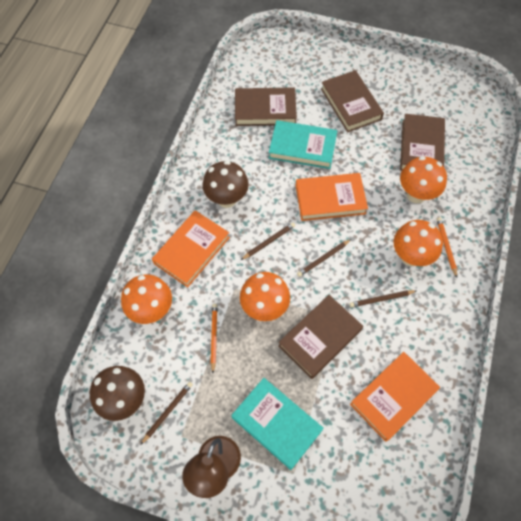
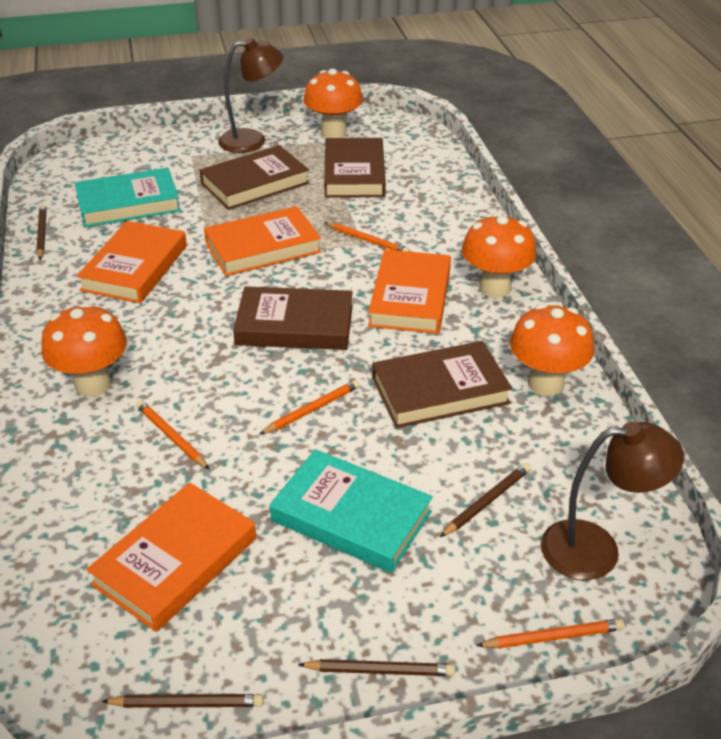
brown lamp: [182,436,241,498] = 1 -> [218,37,283,153] [541,421,684,580] = 2
brown mushroom: [90,366,145,421] [202,161,249,208] = 2 -> none = 0
orange book: [152,210,230,287] [296,173,368,221] [350,352,440,442] = 3 -> [76,221,187,303] [86,482,256,632] [204,206,321,276] [368,249,451,334] = 4
orange pencil: [211,304,218,373] [437,217,457,278] = 2 -> [136,400,210,470] [259,380,360,435] [324,222,410,252] [476,619,624,649] = 4

